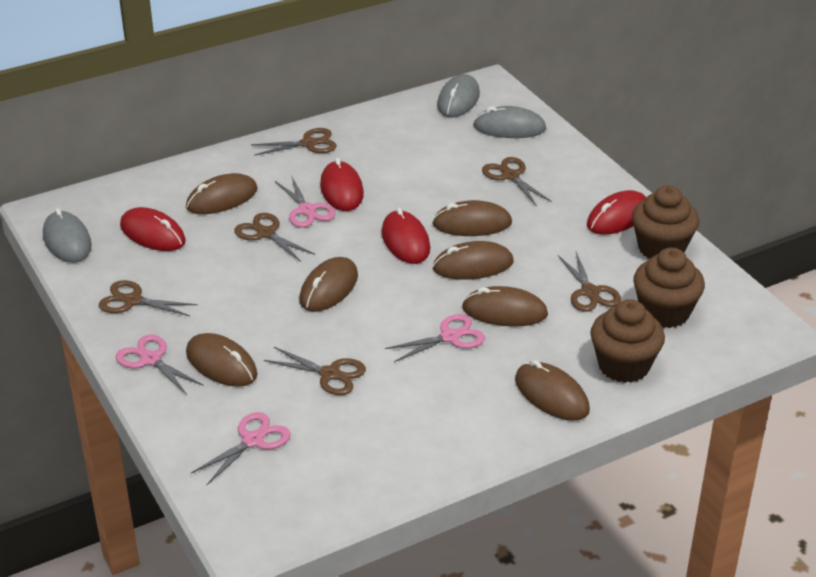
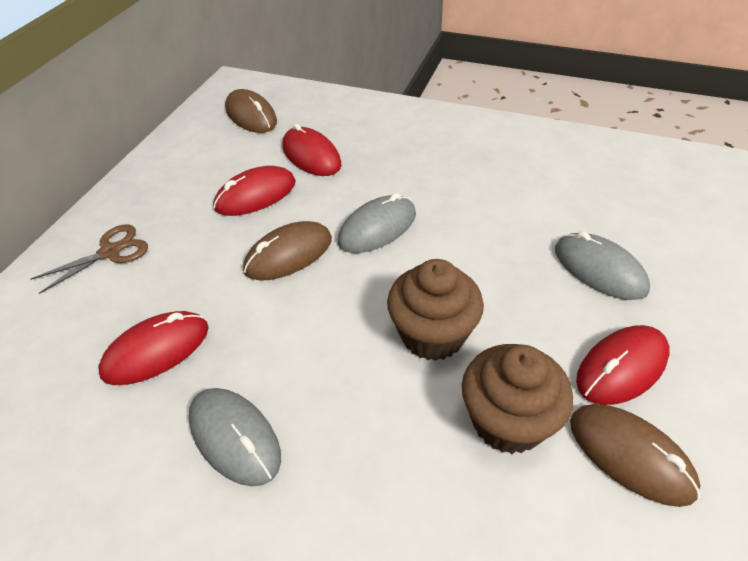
brown cupcake: [590,299,665,383] [632,186,699,259] [633,248,705,328] = 3 -> [387,259,484,361] [462,344,573,454] = 2
brown mouse: [186,173,258,214] [186,333,258,387] [299,257,358,312] [432,200,512,236] [433,241,514,280] [462,286,548,327] [515,360,590,421] = 7 -> [225,89,277,133] [243,221,332,281] [570,404,701,507] = 3
brown scissors: [99,280,198,316] [234,213,315,262] [251,128,337,156] [264,347,366,395] [482,157,552,206] [558,252,621,312] = 6 -> [31,224,148,294] = 1
pink scissors: [116,334,204,395] [191,412,291,485] [275,175,336,228] [385,314,485,362] = 4 -> none = 0

